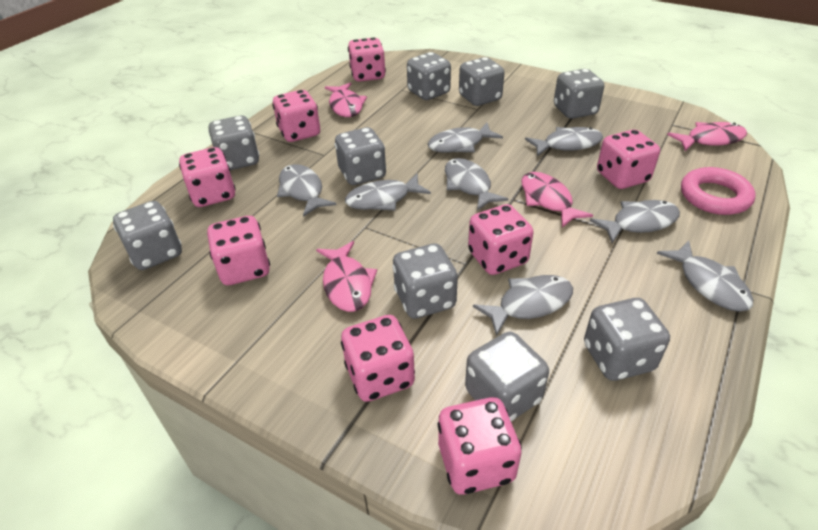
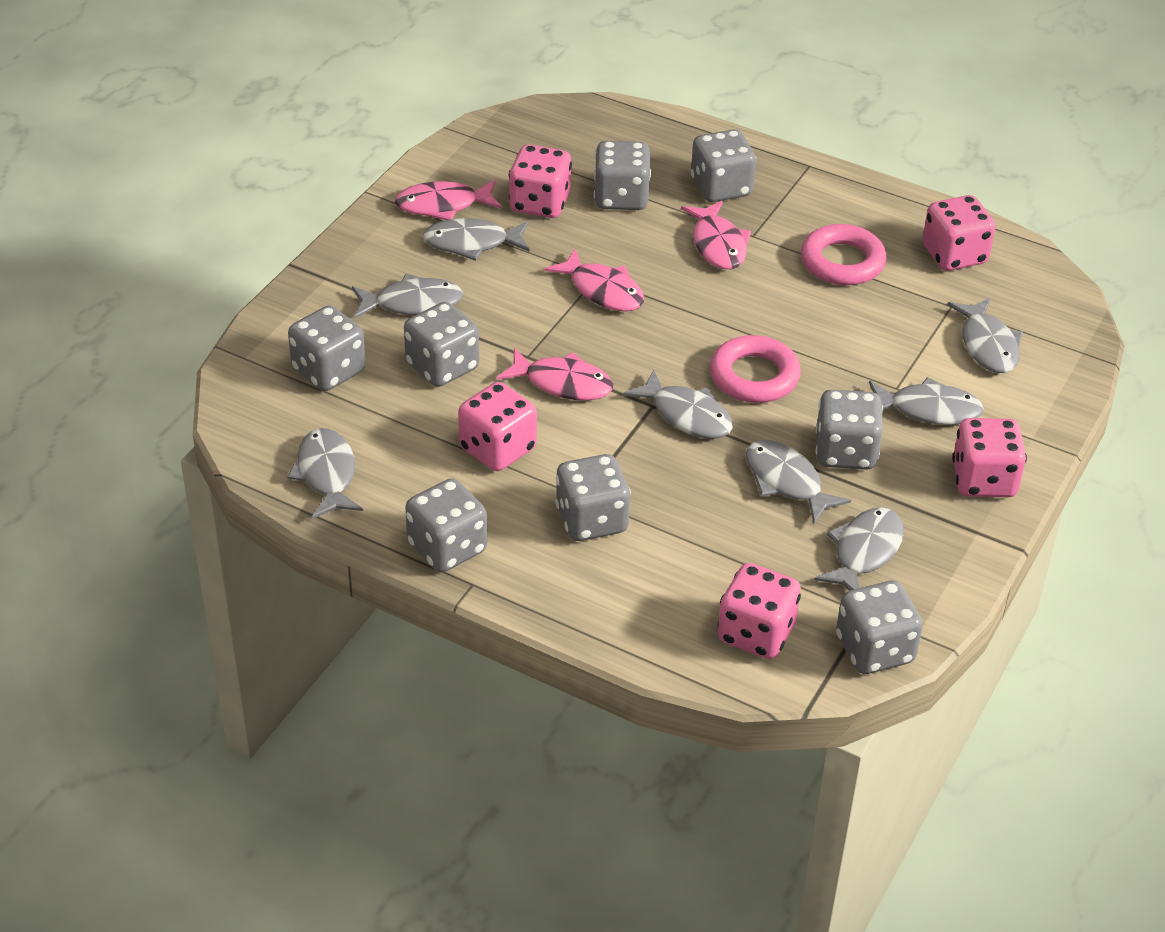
grey dice: [113,201,182,270] [208,116,259,170] [335,127,386,185] [392,244,458,319] [407,52,451,100] [459,57,505,106] [465,332,549,421] [554,69,604,119] [584,298,670,381] = 9 -> [288,305,366,391] [404,302,479,387] [405,478,487,572] [555,454,631,541] [594,141,651,210] [691,129,756,202] [815,389,883,470] [836,581,923,674] = 8
pink dice: [179,147,236,207] [207,216,270,285] [272,90,320,142] [341,315,415,402] [348,38,386,82] [438,397,522,495] [468,204,534,275] [597,130,660,189] = 8 -> [458,382,537,471] [509,144,572,218] [718,563,801,659] [923,195,995,271] [952,418,1027,497] = 5
pink ring: [681,167,755,215] = 1 -> [710,335,801,403] [801,224,887,285] = 2

